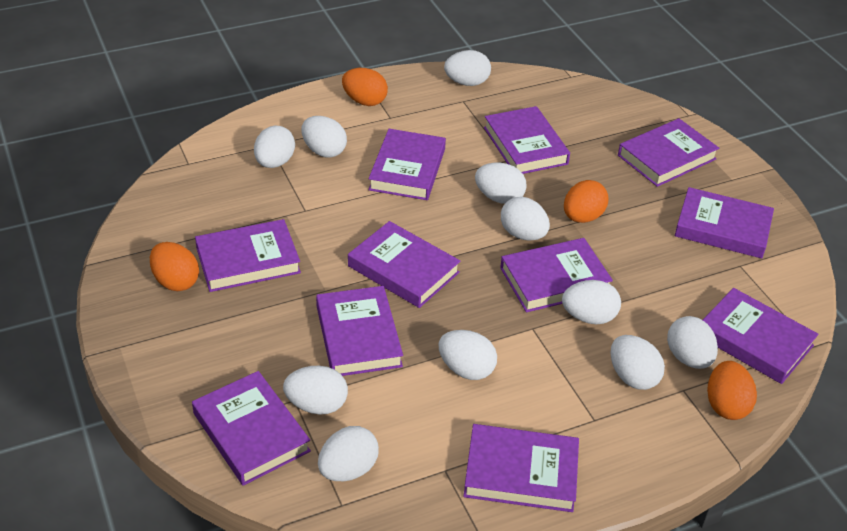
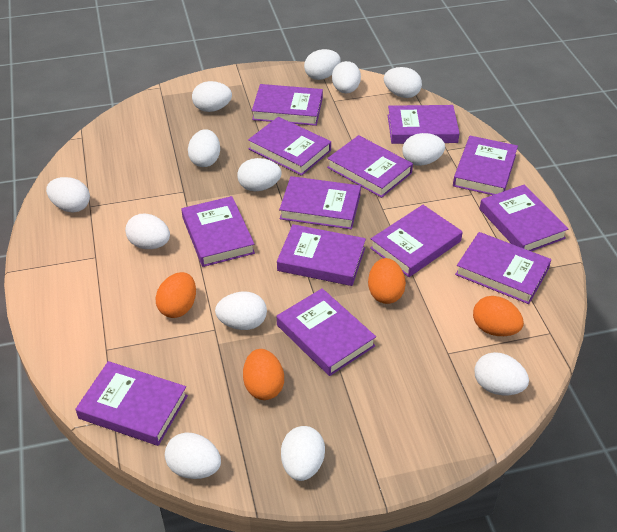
purple book: [192,371,311,486] [195,219,301,292] [316,286,403,376] [348,221,460,308] [368,129,446,200] [463,424,579,512] [484,106,570,174] [500,238,613,312] [618,118,719,187] [675,187,774,258] [703,288,818,384] = 11 -> [76,361,188,446] [181,196,255,267] [248,117,331,176] [252,84,323,126] [277,224,366,286] [277,288,376,376] [279,176,361,229] [327,135,413,198] [370,205,463,277] [388,105,460,144] [453,136,518,195] [455,232,551,304] [479,185,568,251] = 13
white egg: [254,126,295,168] [283,366,348,415] [301,116,347,158] [318,426,379,481] [439,330,497,380] [444,50,491,86] [475,163,527,204] [501,197,550,241] [562,280,621,324] [611,335,665,390] [667,316,718,369] = 11 -> [46,177,90,212] [125,214,170,249] [165,432,221,479] [188,129,220,167] [192,81,232,112] [215,292,267,330] [237,158,282,191] [281,426,325,481] [304,49,341,80] [332,61,361,93] [384,67,422,98] [402,133,445,166] [474,352,529,395] = 13

